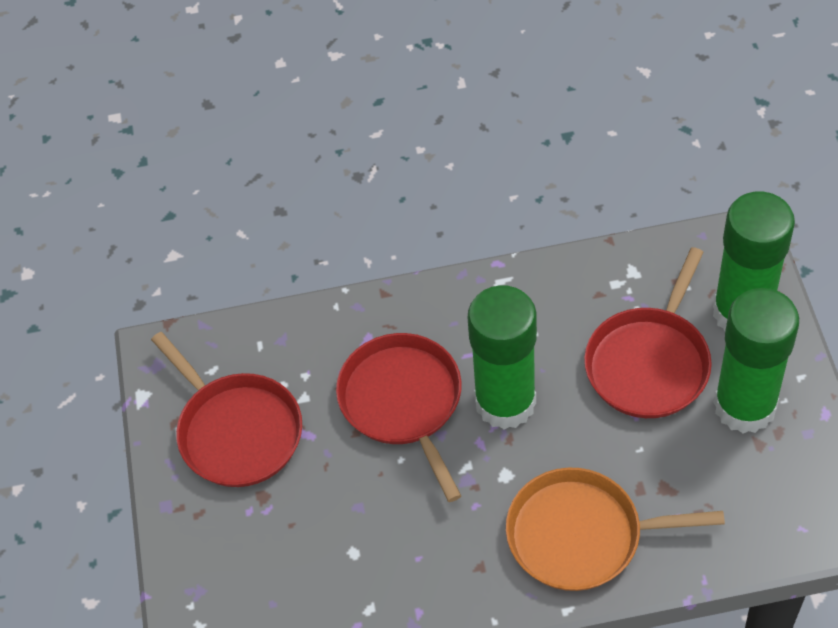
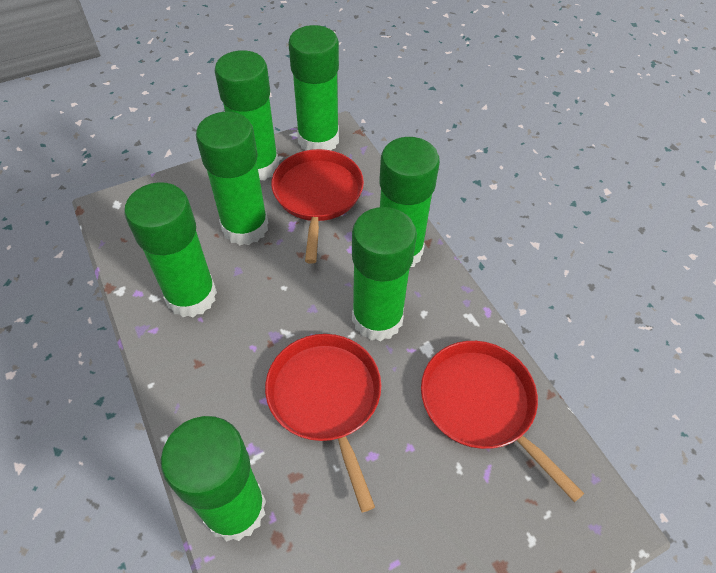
green glue stick: [468,285,537,430] [713,191,795,331] [714,288,799,433] = 3 -> [124,182,217,317] [161,416,266,542] [196,112,268,245] [215,50,279,181] [288,25,339,150] [352,207,417,341] [379,137,440,267] = 7
orange pan: [506,468,725,591] = 1 -> none = 0

